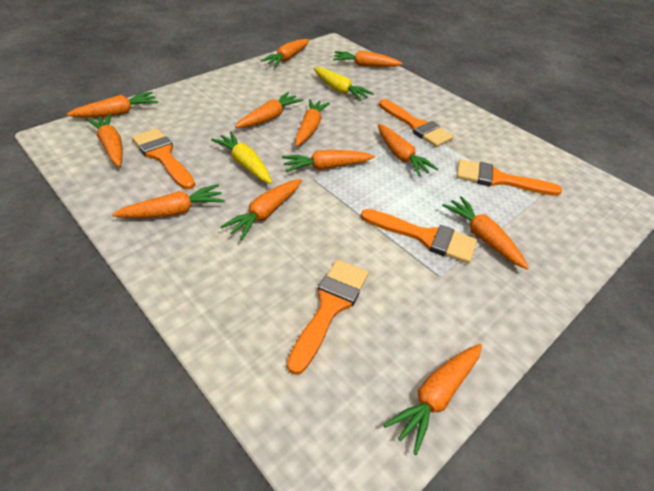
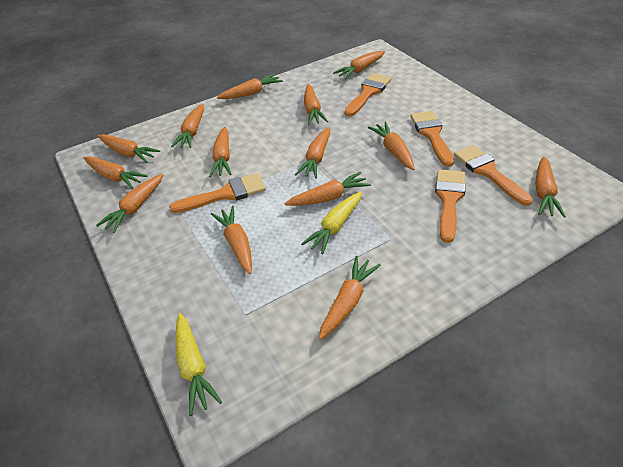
orange carrot: [67,92,158,117] [87,114,123,167] [112,184,225,218] [220,179,302,241] [235,92,303,128] [261,39,309,67] [282,150,375,172] [295,99,330,146] [333,50,403,67] [378,124,438,176] [384,344,482,455] [442,196,529,269] = 12 -> [84,156,148,189] [96,174,163,233] [98,134,160,163] [171,104,204,148] [209,127,231,177] [211,206,252,274] [217,73,283,99] [284,172,371,206] [295,127,330,178] [304,84,328,125] [319,256,381,340] [333,51,385,79] [368,122,414,170] [535,156,566,218] = 14

